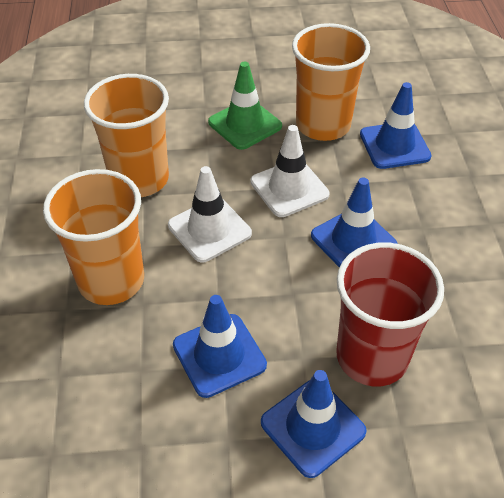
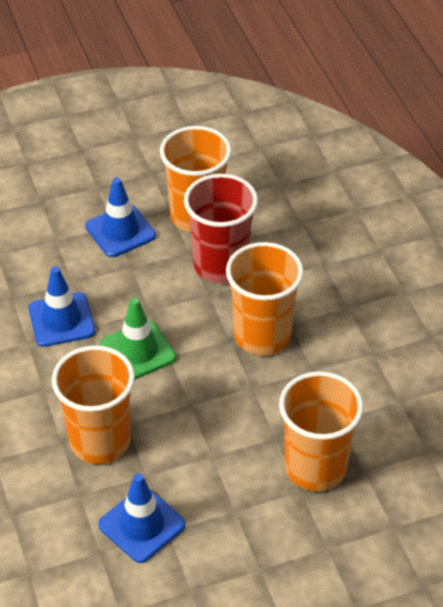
blue traffic cone: [173,295,267,398] [261,370,367,478] [311,178,397,267] [360,82,432,169] = 4 -> [28,266,95,347] [85,177,156,257] [98,473,185,563] = 3
orange cup: [43,169,144,305] [84,74,169,197] [292,23,370,141] = 3 -> [52,345,135,464] [160,126,231,232] [226,242,304,355] [279,371,363,491] = 4
white traffic cone: [168,166,252,262] [250,125,330,217] = 2 -> none = 0

